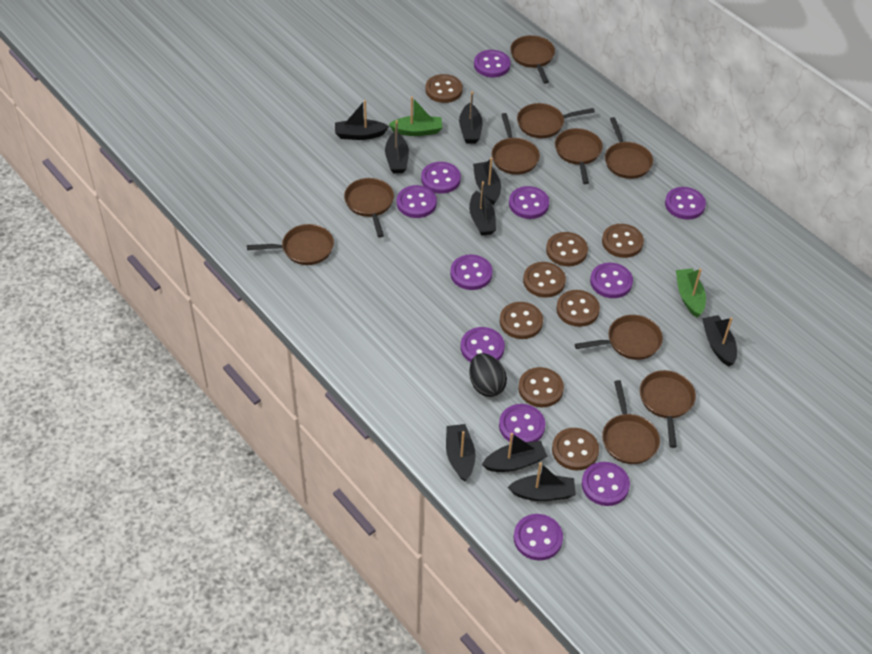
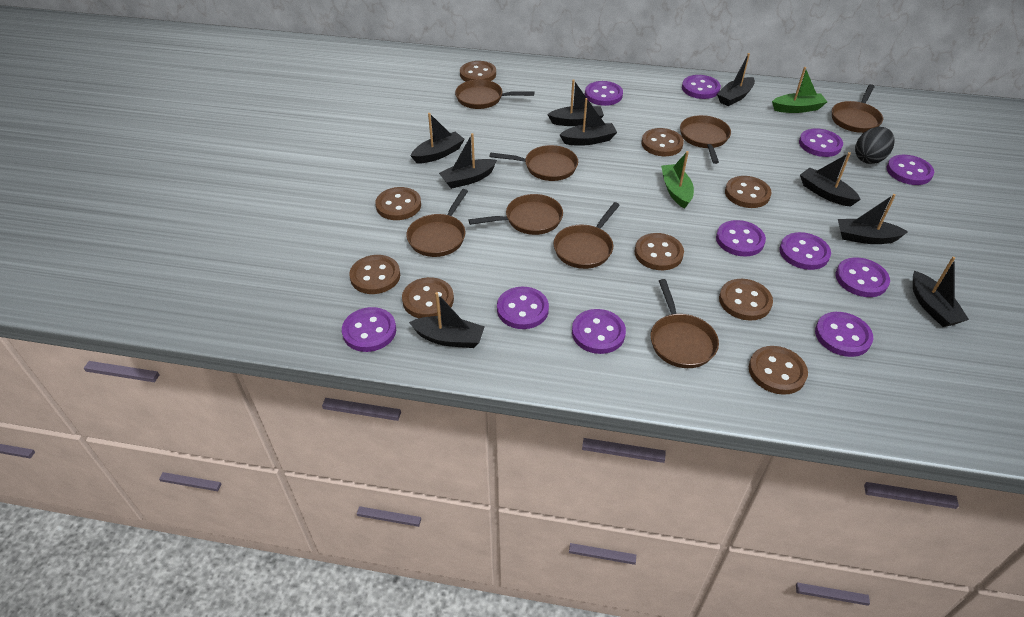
brown button: [425,74,463,103] [500,302,543,339] [518,367,564,407] [523,262,566,298] [546,232,588,266] [552,428,599,470] [556,290,600,327] [602,224,644,258] = 8 -> [349,255,400,294] [375,187,421,220] [402,277,454,318] [460,61,496,82] [635,233,684,270] [641,128,684,156] [719,279,773,321] [725,176,772,208] [749,346,808,395] = 9
brown pan: [247,224,334,265] [344,178,394,237] [492,113,540,175] [510,35,555,84] [517,103,595,138] [555,128,603,184] [575,315,663,360] [602,380,660,464] [605,117,653,179] [640,370,696,448] = 10 -> [406,189,468,257] [455,79,534,109] [469,194,563,235] [490,145,578,181] [553,202,620,269] [651,279,719,368] [680,115,731,164] [832,84,883,133] = 8

